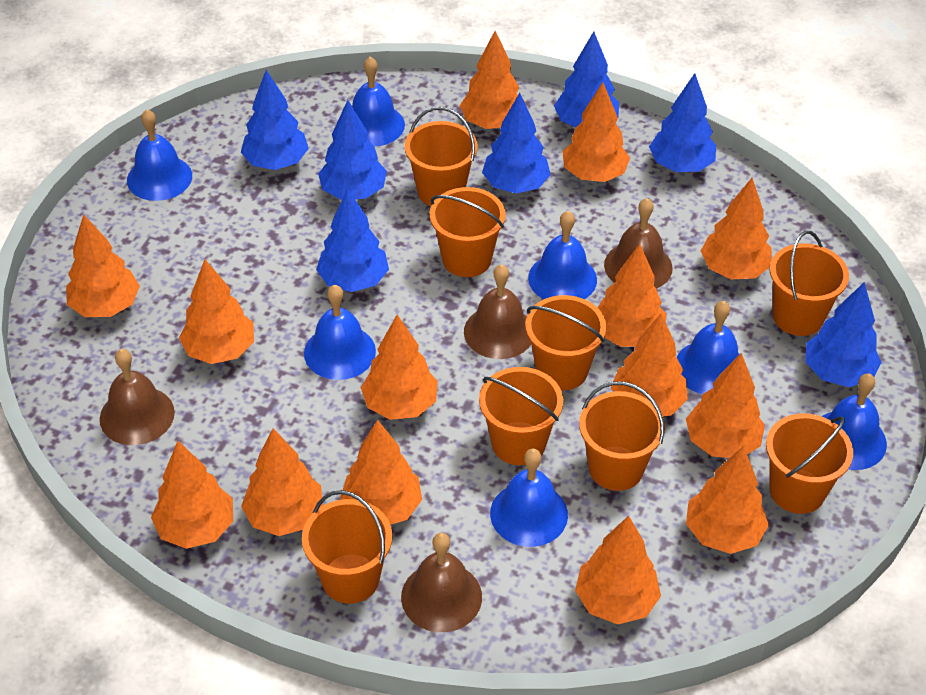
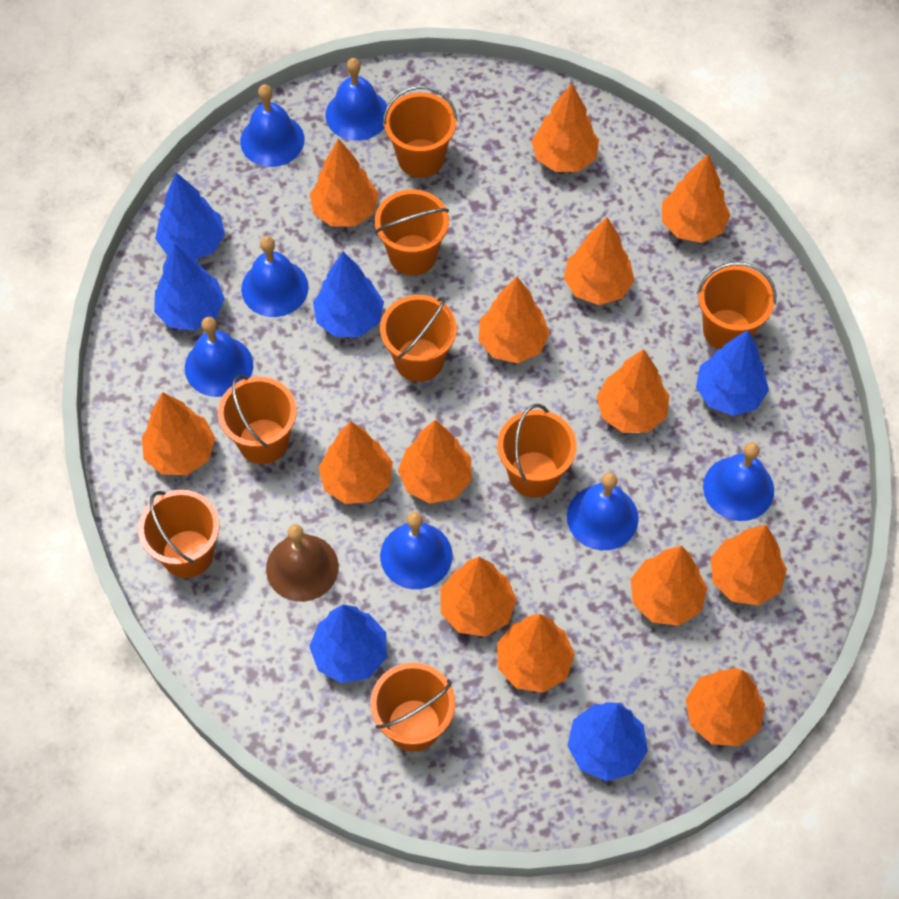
blue tree: [241,70,309,170] [316,189,389,292] [318,100,387,200] [482,93,551,194] [554,32,619,128] [649,73,716,172] [805,282,882,387] = 7 -> [154,243,225,330] [155,172,225,259] [309,605,386,683] [313,252,384,337] [567,702,648,781] [696,330,769,416] = 6
brown bell: [100,349,175,445] [401,533,482,632] [464,264,531,359] [604,198,673,289] = 4 -> [266,524,339,602] = 1

